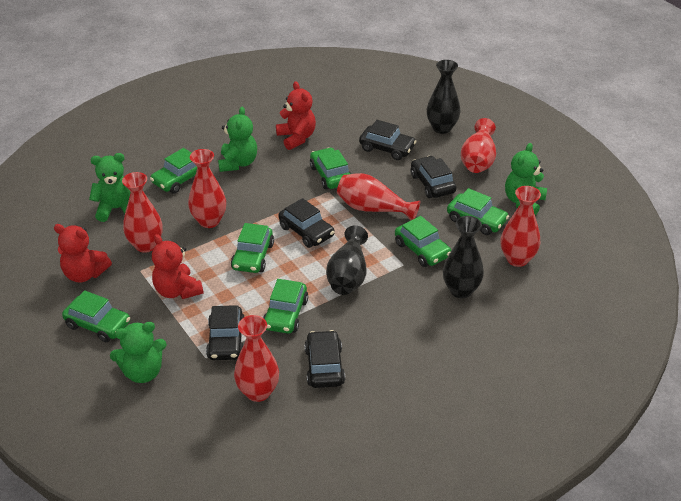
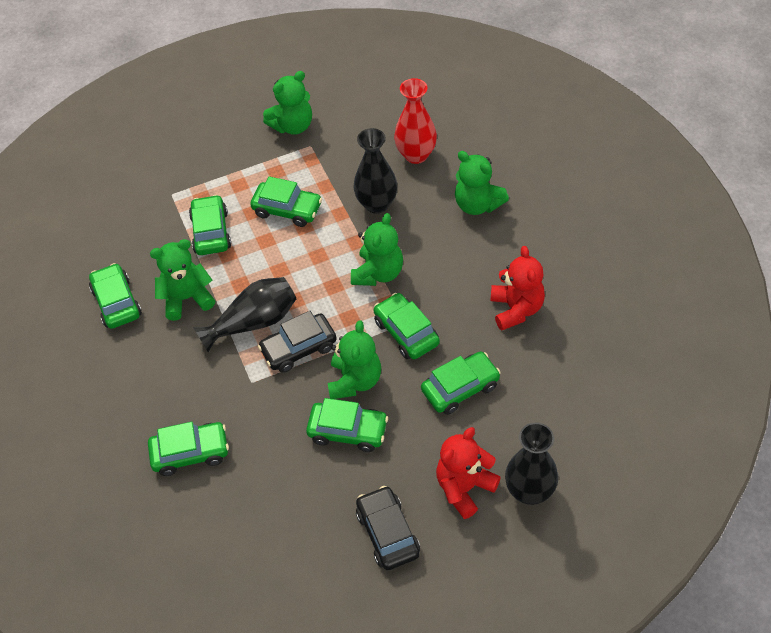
black car: [206,305,244,360] [279,198,335,248] [304,330,345,388] [359,120,417,160] [411,156,456,198] = 5 -> [258,311,337,373] [356,486,420,570] = 2
green teddy bear: [89,153,131,222] [110,322,167,383] [218,107,257,172] [505,143,547,215] = 4 -> [150,239,215,321] [263,71,312,135] [328,320,381,399] [351,213,403,286] [455,151,509,215] = 5
red teddy bear: [54,224,112,283] [152,234,203,299] [276,81,316,150] = 3 -> [436,427,501,519] [491,246,545,331] = 2
red vase: [122,172,163,253] [188,149,226,228] [234,315,279,402] [337,173,421,220] [461,118,496,173] [501,186,541,267] = 6 -> [394,78,437,164] = 1

